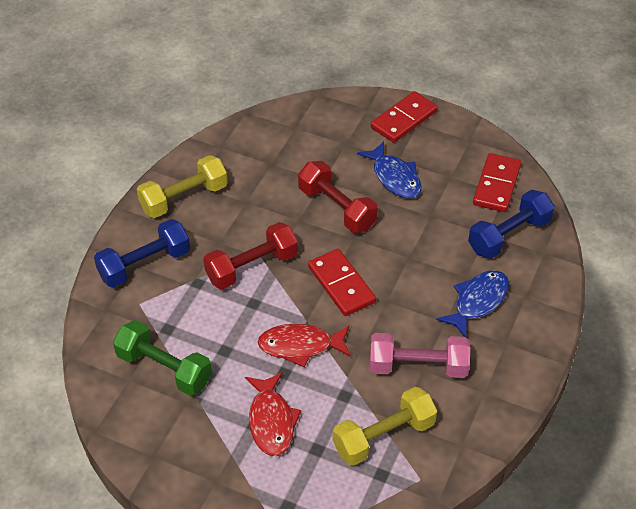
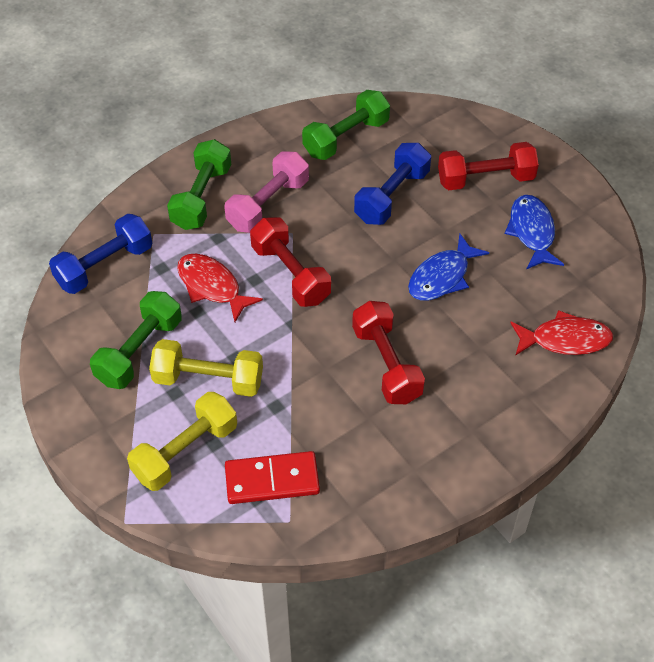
green dumbbell: [113,320,212,396] = 1 -> [90,291,182,389] [167,139,231,230] [302,90,390,160] = 3
red domino: [308,249,376,316] [371,91,438,143] [473,153,521,212] = 3 -> [225,451,320,504] = 1
red dumbbell: [204,222,298,289] [298,161,378,233] = 2 -> [250,217,331,307] [352,301,425,404] [438,142,539,190] = 3

